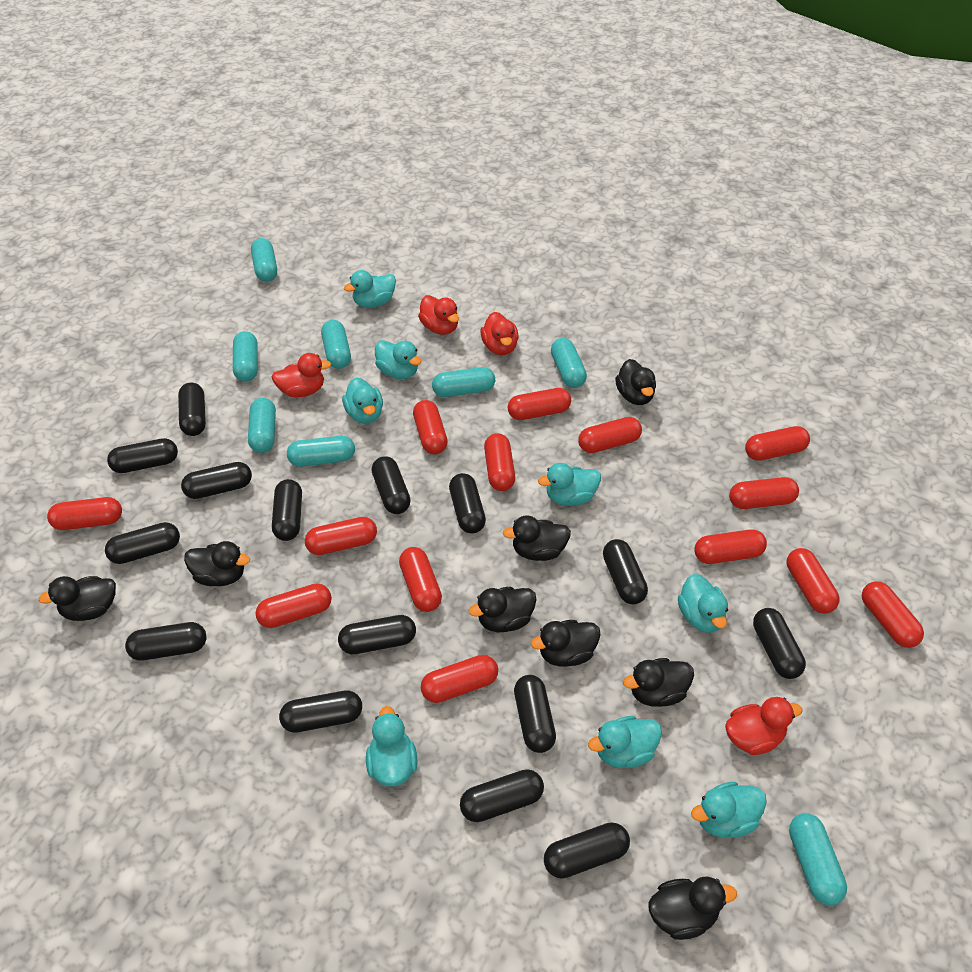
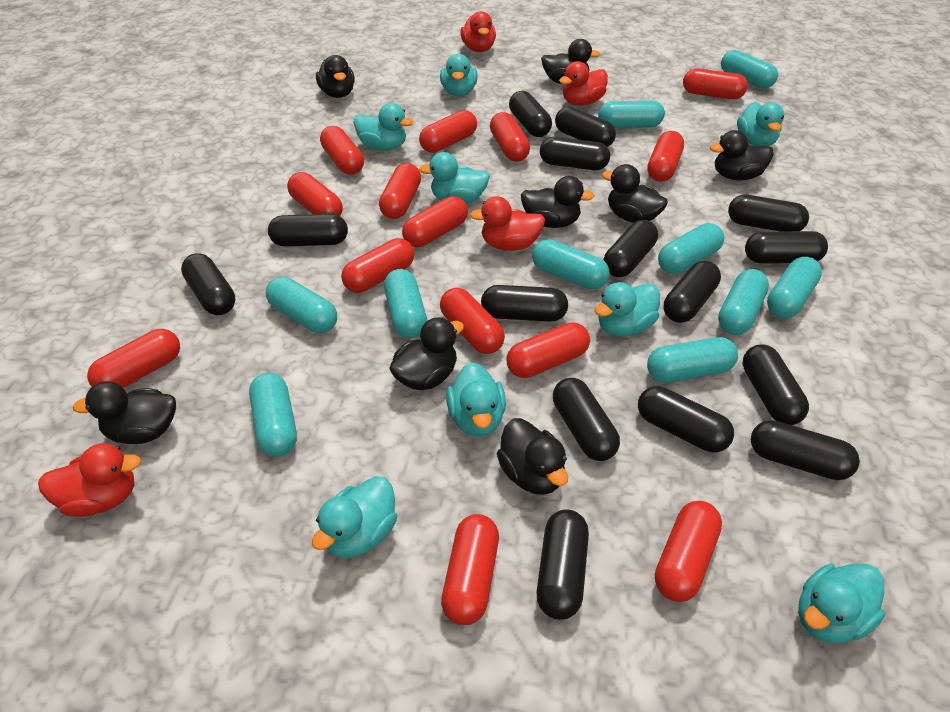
turquoise capsule: [233,331,258,382] [248,398,276,453] [251,238,277,282] [287,436,355,467] [321,320,351,369] [432,367,495,397] [551,338,587,388] [789,813,847,906] = 8 -> [249,373,297,457] [266,277,337,333] [384,269,427,338] [532,239,609,289] [598,100,665,128] [647,337,738,382] [658,223,724,274] [718,269,769,335] [721,50,778,89] [767,257,822,318] = 10

